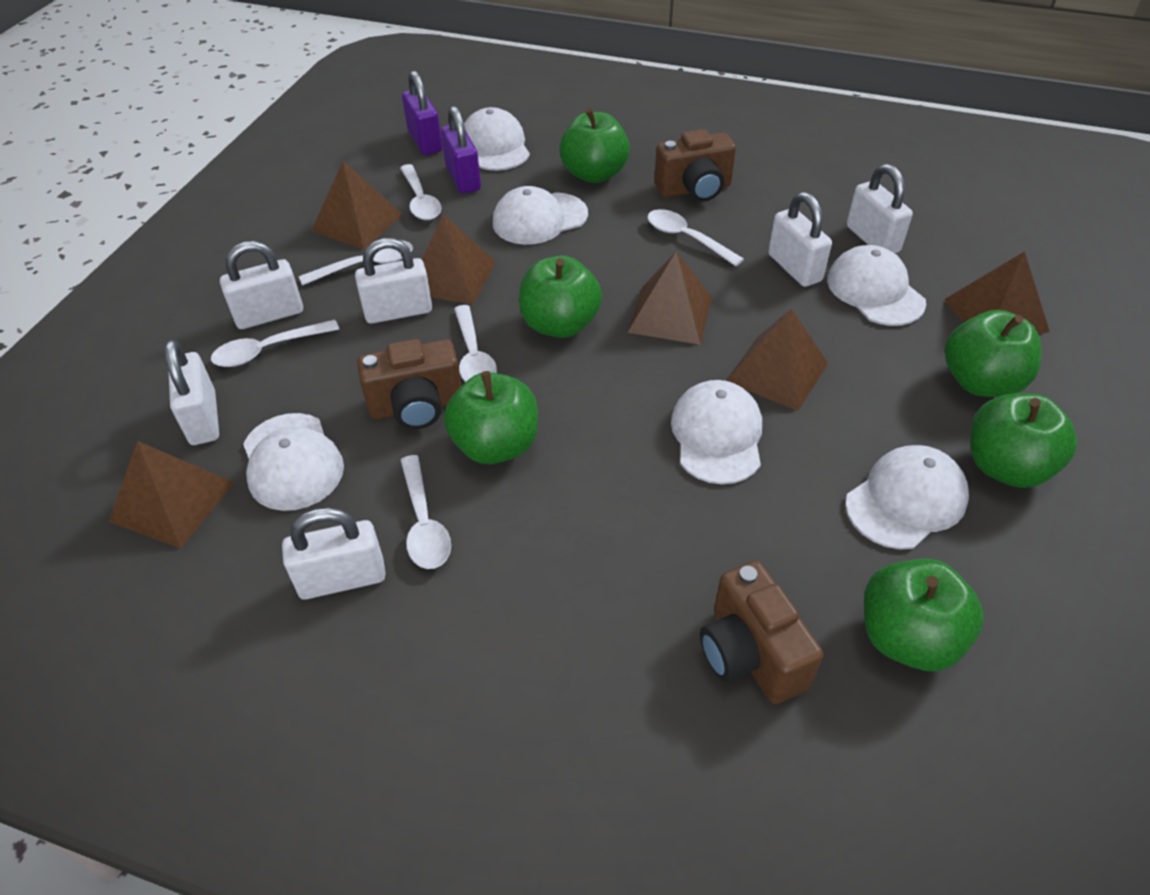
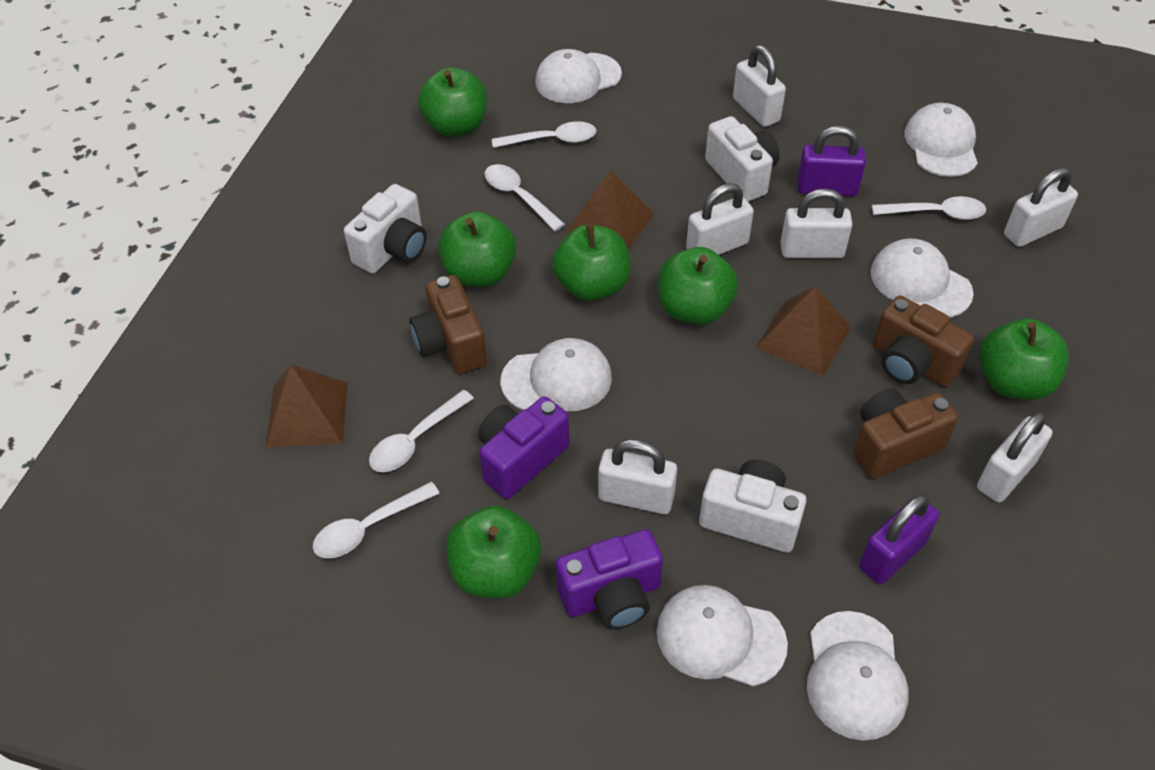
brown pyramid: [109,441,234,549] [311,161,403,249] [422,215,496,305] [627,251,712,345] [726,309,828,411] [944,251,1050,334] = 6 -> [266,365,348,447] [565,170,654,250] [756,286,851,377] = 3
purple camera: none = 0 -> [478,396,569,499] [556,529,663,629] = 2
white camera: none = 0 -> [344,184,427,274] [699,460,807,553] [705,116,780,202] = 3
white spoon: [211,320,339,367] [299,240,413,286] [400,164,442,220] [400,455,451,569] [454,305,497,382] [647,209,744,266] = 6 -> [312,482,440,558] [369,390,474,472] [484,164,565,231] [492,121,596,148] [872,196,986,220] = 5

